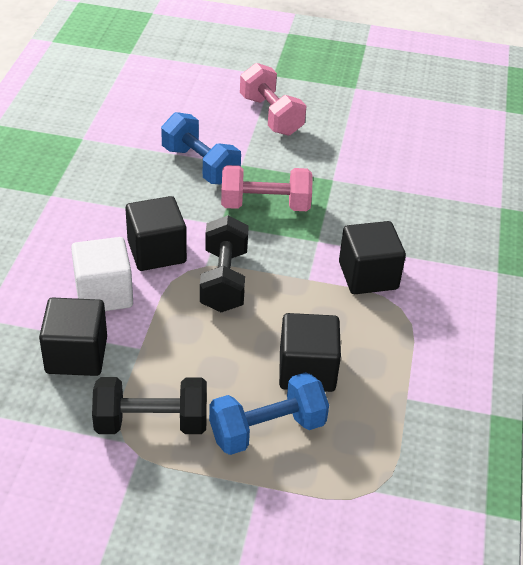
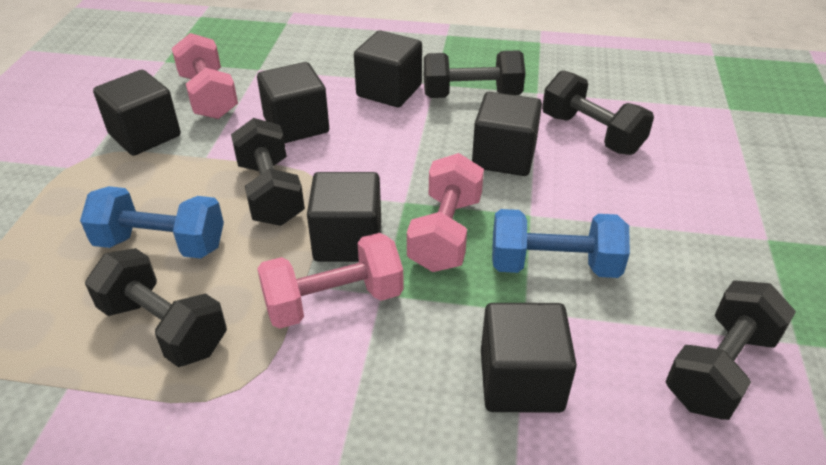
black cube: [39,298,107,376] [125,196,187,271] [279,313,341,392] [339,221,406,294] = 4 -> [93,70,181,156] [257,62,329,143] [307,172,381,262] [354,31,422,107] [472,92,542,176] [481,303,577,413] = 6
black dumbbell: [92,377,207,434] [200,215,249,312] = 2 -> [85,248,227,367] [231,118,305,226] [424,50,525,98] [542,70,654,155] [665,280,796,420] = 5
pink dumbbell: [221,165,313,211] [240,63,306,136] = 2 -> [172,33,238,119] [257,233,404,329] [407,153,484,272] = 3
white cube: [71,237,133,311] = 1 -> none = 0

